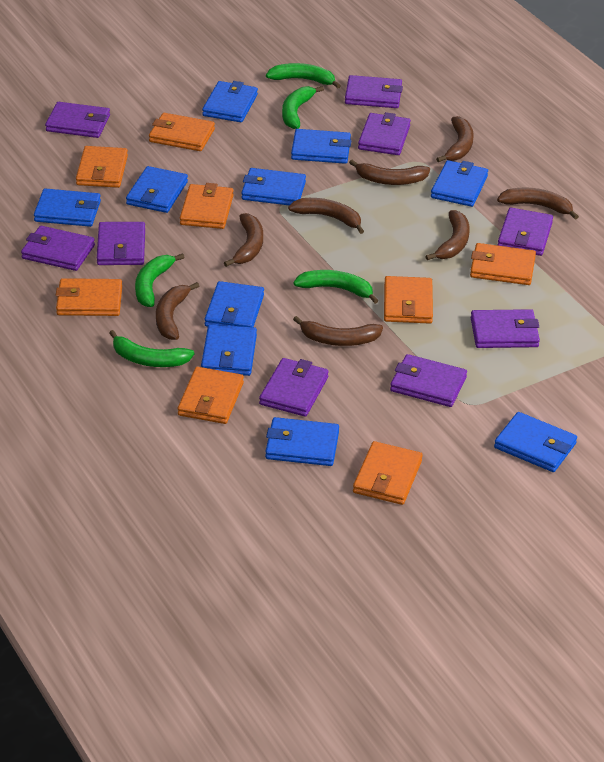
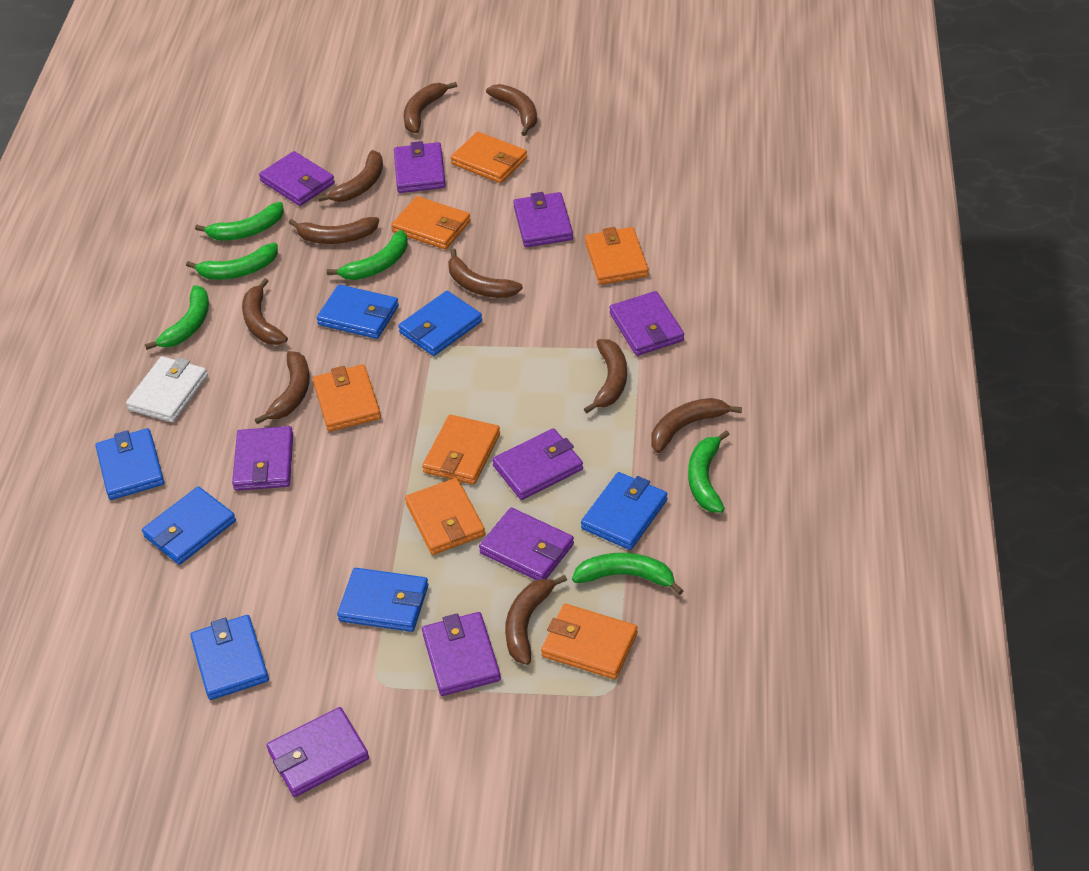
blue wallet: [34,188,101,227] [126,166,188,213] [201,325,257,376] [202,81,258,122] [204,281,264,327] [241,168,306,205] [265,417,339,466] [291,129,351,164] [431,160,488,207] [494,412,577,472] = 10 -> [96,428,164,500] [142,486,236,565] [190,615,269,700] [317,284,399,339] [337,568,428,632] [398,291,482,356] [581,472,668,550] = 7
brown banana: [156,282,199,340] [224,213,263,267] [288,198,364,234] [293,316,383,346] [349,160,430,185] [425,210,470,260] [436,116,474,162] [497,187,579,220] = 8 -> [242,278,288,345] [255,351,310,424] [289,217,379,244] [318,150,383,202] [403,82,457,133] [448,249,523,298] [486,84,537,136] [505,575,567,665] [584,339,627,413] [651,398,742,453] = 10
green banana: [109,330,195,367] [135,253,185,307] [266,63,341,89] [282,86,324,129] [293,270,379,304] = 5 -> [145,285,209,350] [186,243,278,280] [195,202,284,240] [327,230,408,280] [572,553,684,595] [688,430,730,513] = 6
orange wallet: [56,278,122,316] [76,146,128,188] [149,113,215,151] [178,367,244,424] [180,183,234,229] [353,441,423,505] [384,276,433,324] [470,243,536,285] = 8 -> [313,364,381,432] [391,196,471,250] [405,478,485,555] [422,415,500,485] [451,132,527,183] [541,604,638,679] [585,227,649,285] = 7
white wallet: none = 0 -> [126,356,208,422] = 1

